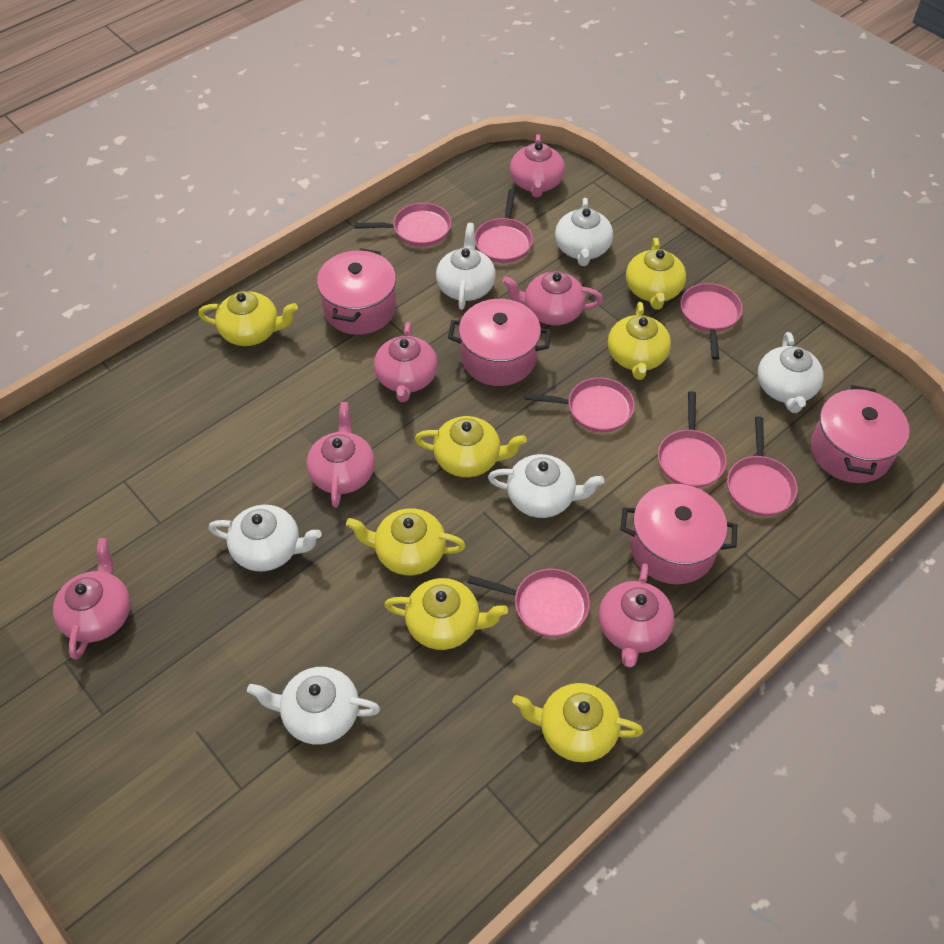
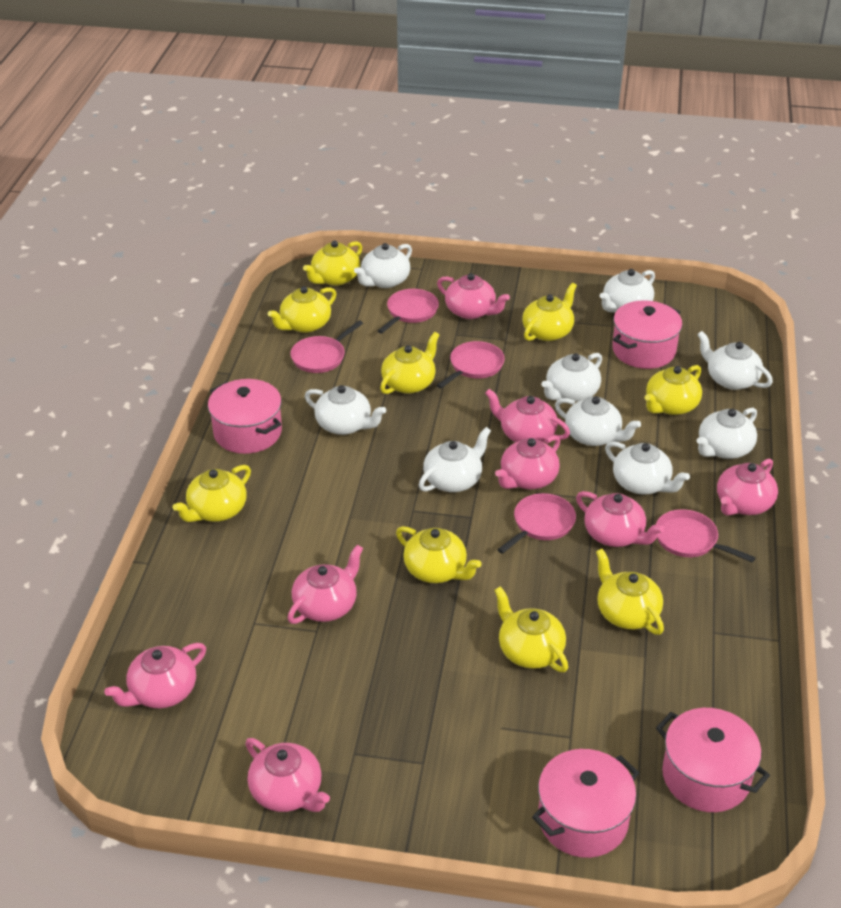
pink pan: [354,203,451,247] [467,569,590,637] [475,189,533,263] [525,377,635,432] [658,391,727,488] [680,283,743,360] [727,416,798,516] = 7 -> [291,320,363,373] [378,289,439,334] [436,341,505,388] [497,493,576,554] [656,509,756,563] = 5
pink teapot: [53,538,131,659] [307,402,375,508] [374,322,438,402] [502,271,603,325] [510,134,565,198] [599,563,674,668] = 6 -> [104,643,206,708] [245,738,330,812] [288,545,363,624] [437,273,510,319] [485,389,570,443] [495,435,560,489] [576,491,664,547] [717,459,778,516] = 8
white teapot: [208,505,322,572] [247,667,380,745] [436,223,496,310] [488,454,604,518] [555,198,613,266] [758,332,824,413] = 6 -> [305,385,386,435] [354,243,412,288] [419,427,491,492] [541,353,602,402] [555,396,641,446] [600,269,655,312] [605,441,690,494] [697,331,773,390] [697,408,757,459] = 9
yellow teapot: [198,291,298,346] [346,508,466,575] [384,578,508,650] [415,416,527,477] [512,683,643,762] [608,302,671,380] [626,238,686,310] = 7 -> [173,465,251,522] [268,286,336,333] [303,241,362,286] [380,332,439,394] [396,526,482,583] [494,586,568,672] [522,283,577,341] [596,549,664,635] [645,365,702,415] = 9

